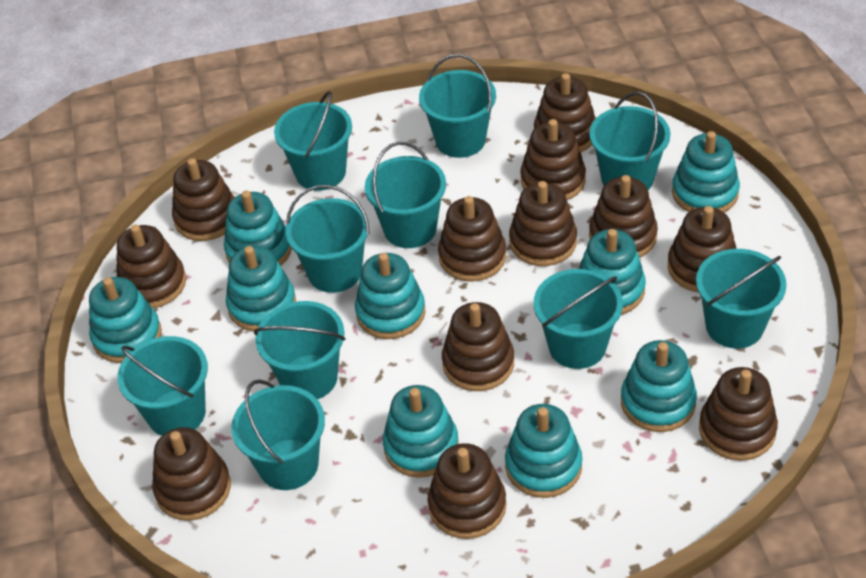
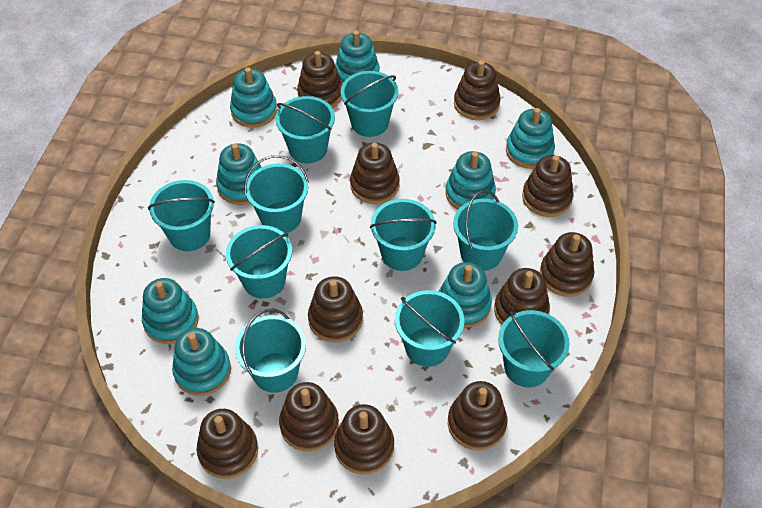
brown stacking toy: [116,225,186,308] [152,427,231,521] [172,158,234,241] [427,443,506,539] [438,196,506,281] [442,302,514,391] [509,181,577,266] [520,119,586,201] [534,73,596,152] [589,175,658,258] [668,206,736,292] [699,367,778,461] = 12 -> [197,409,258,479] [279,382,339,452] [297,51,342,108] [308,276,363,342] [334,404,394,474] [350,143,400,204] [448,381,507,451] [454,60,501,120] [494,268,550,325] [522,155,574,217] [540,232,594,297] = 11
turquoise stacking toy: [89,277,162,363] [224,190,292,266] [226,246,296,331] [355,253,425,339] [383,385,459,478] [505,404,582,498] [579,229,646,315] [621,340,697,432] [672,131,740,212] = 9 -> [142,278,199,344] [172,328,231,396] [216,143,261,205] [230,67,277,128] [335,30,380,84] [439,262,492,328] [446,151,496,210] [506,108,555,169] = 8

